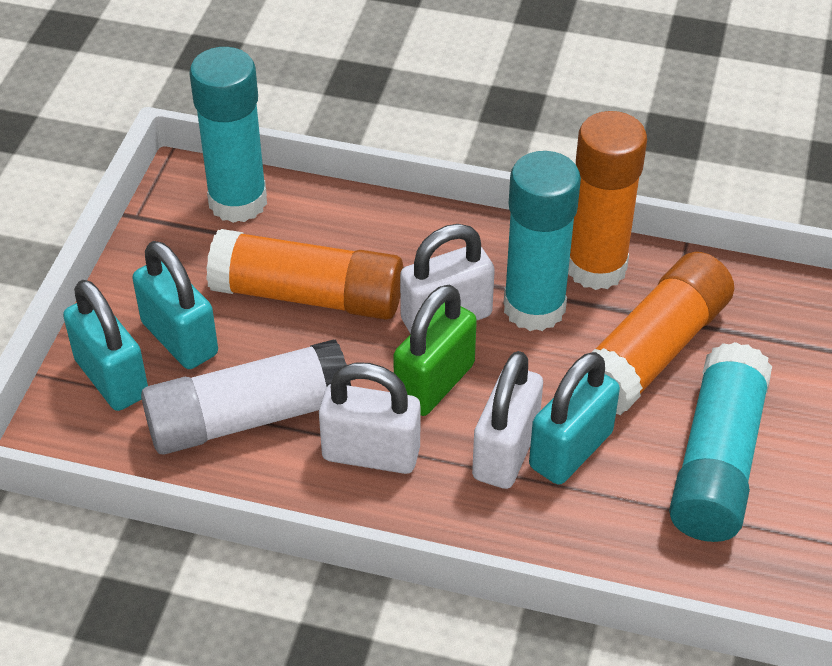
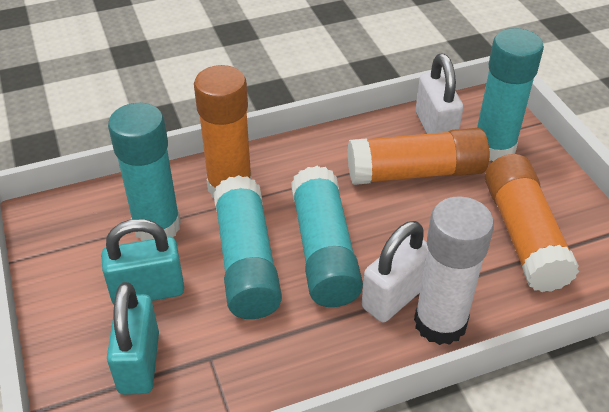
green padlock: [393,285,477,416] = 1 -> none = 0
turquoise glue stick: [189,47,267,223] [504,151,581,331] [669,342,772,542] = 3 -> [108,103,181,241] [213,175,282,319] [291,166,363,307] [477,28,544,161] = 4
turquoise padlock: [63,280,148,411] [132,241,218,369] [529,352,620,485] = 3 -> [101,219,184,305] [107,282,159,395] = 2
white padlock: [319,362,420,474] [400,224,495,334] [472,351,543,489] = 3 -> [362,221,428,322] [416,54,463,134] = 2

